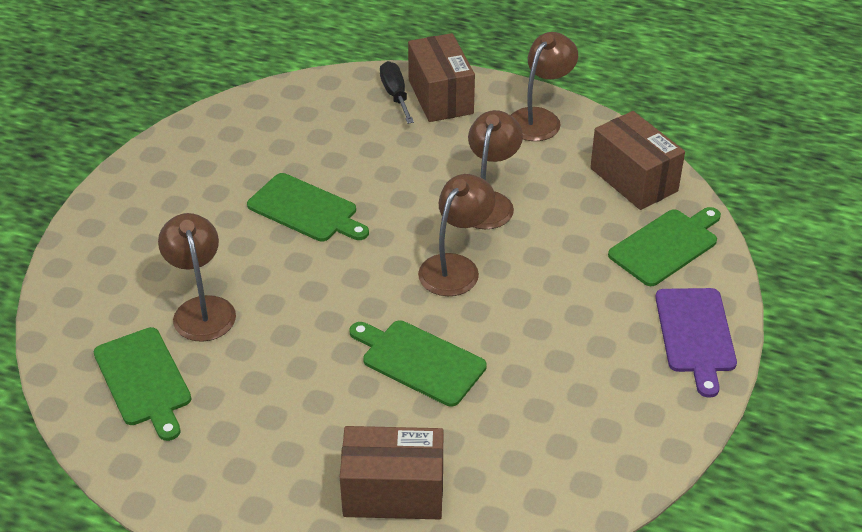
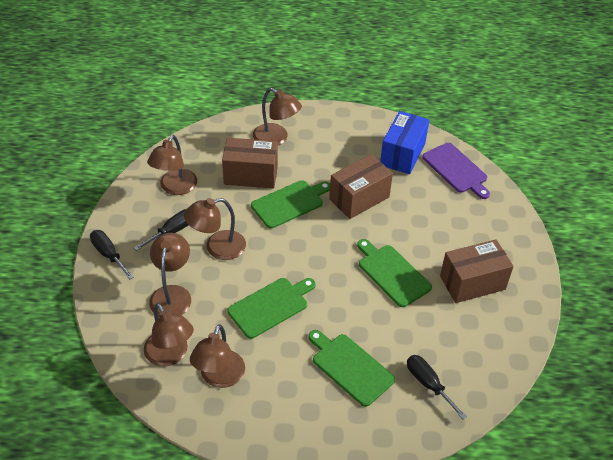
black screwdriver: [380,61,414,124] = 1 -> [90,230,134,279] [134,209,189,251] [407,355,467,419] = 3
blue box: none = 0 -> [380,111,429,174] = 1
brown lamp: [158,213,236,342] [418,174,496,296] [468,110,523,229] [511,32,578,141] = 4 -> [144,303,194,366] [147,135,197,195] [149,233,191,317] [184,198,246,260] [190,324,245,388] [253,88,302,145] = 6

